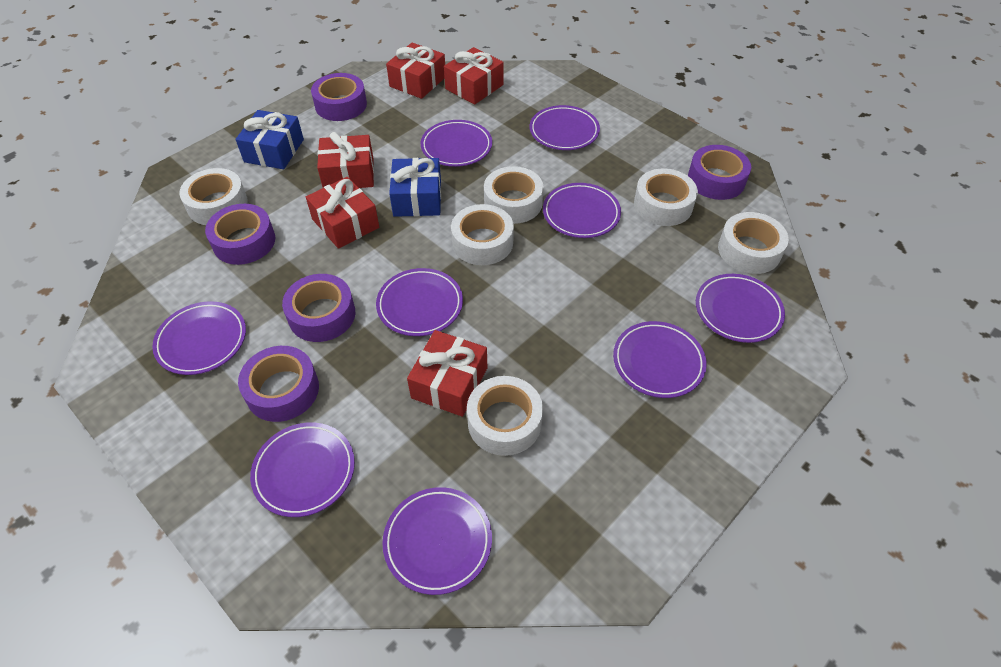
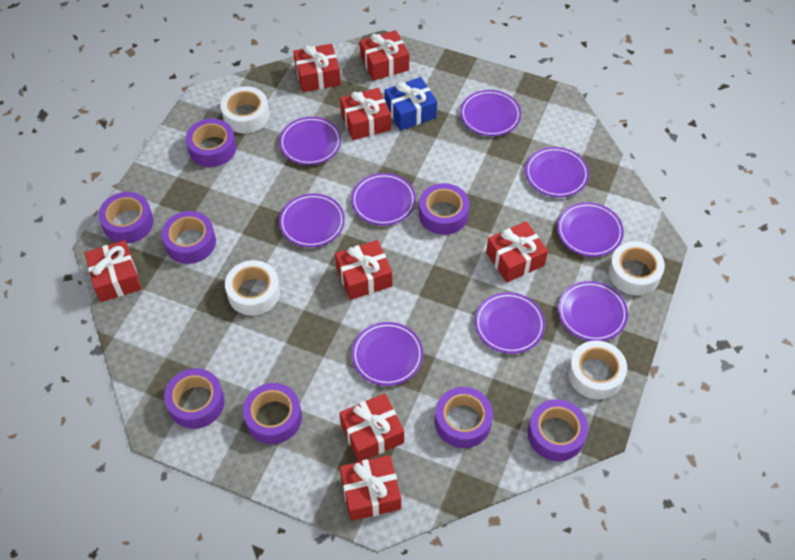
blue gift: [235,110,304,169] [389,158,441,217] = 2 -> [384,77,437,131] = 1
purple tape: [205,204,275,265] [238,346,319,422] [282,274,355,342] [311,73,367,121] [688,145,751,200] = 5 -> [98,192,154,244] [161,211,216,264] [164,368,225,429] [186,119,236,167] [243,383,302,444] [419,183,470,235] [435,387,493,448] [528,399,588,461] = 8
red gift: [306,177,379,249] [317,132,374,188] [386,43,445,99] [407,330,487,417] [444,47,504,105] = 5 -> [84,240,141,302] [293,44,341,92] [335,240,392,300] [339,393,404,462] [340,88,391,140] [340,455,401,521] [360,30,409,81] [486,221,548,283] = 8
white tape: [179,168,248,225] [451,204,514,265] [467,376,543,456] [484,166,543,224] [634,169,698,226] [718,212,789,274] = 6 -> [220,86,269,133] [225,260,280,315] [568,340,627,400] [608,241,665,296] = 4

